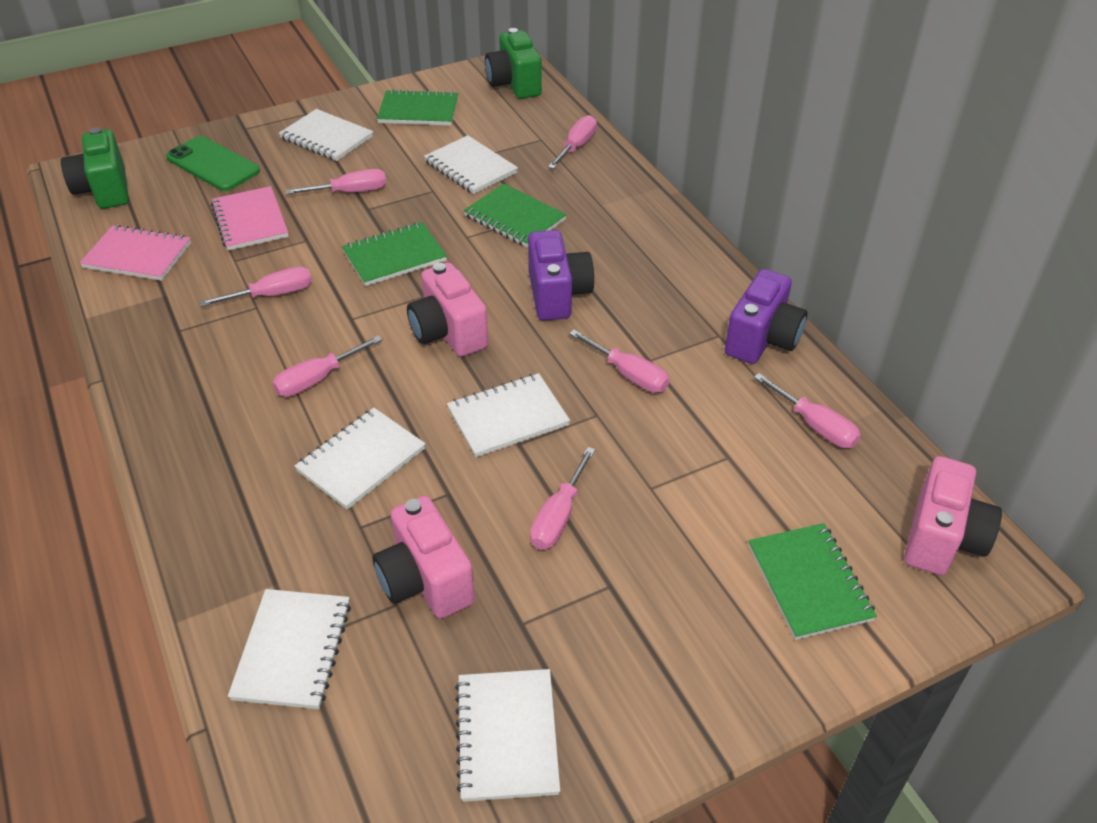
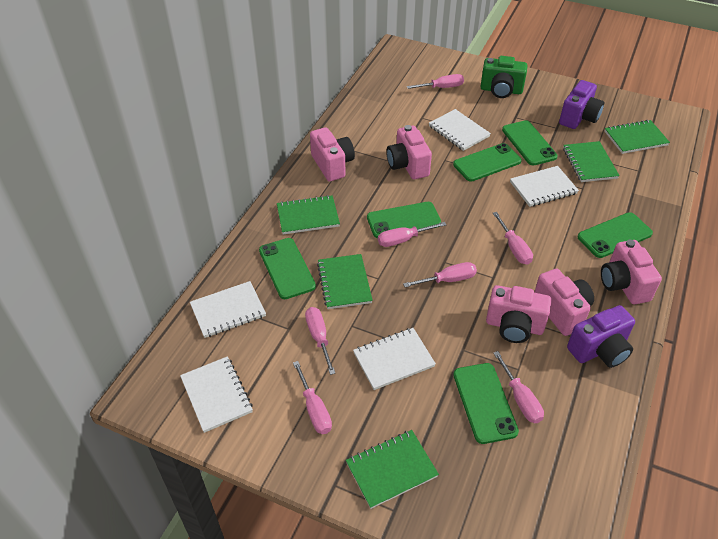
green camera: [61,127,129,209] [485,28,542,99] = 2 -> [480,56,527,98] = 1
green notebook: [342,222,447,286] [377,89,458,126] [464,184,567,247] [749,523,877,640] = 4 -> [277,195,340,234] [317,254,373,309] [346,430,439,509] [563,141,620,182] [605,120,670,154] = 5
green phone: [166,136,260,191] = 1 -> [259,238,316,299] [367,202,441,238] [453,143,522,182] [453,363,519,444] [502,120,558,166] [577,212,653,258] = 6
pink camera: [372,496,475,619] [407,263,489,357] [904,456,1002,575] = 3 -> [310,127,355,181] [386,125,432,179] [486,285,552,343] [534,269,594,336] [601,240,662,304] = 5
pink notebook: [80,225,191,281] [211,186,289,251] = 2 -> none = 0
white notebook: [228,589,351,709] [279,109,373,161] [295,408,426,510] [424,135,518,194] [447,373,570,457] [455,669,560,802] = 6 -> [180,356,253,433] [190,281,266,338] [353,328,436,390] [429,109,491,151] [510,166,579,207] = 5

